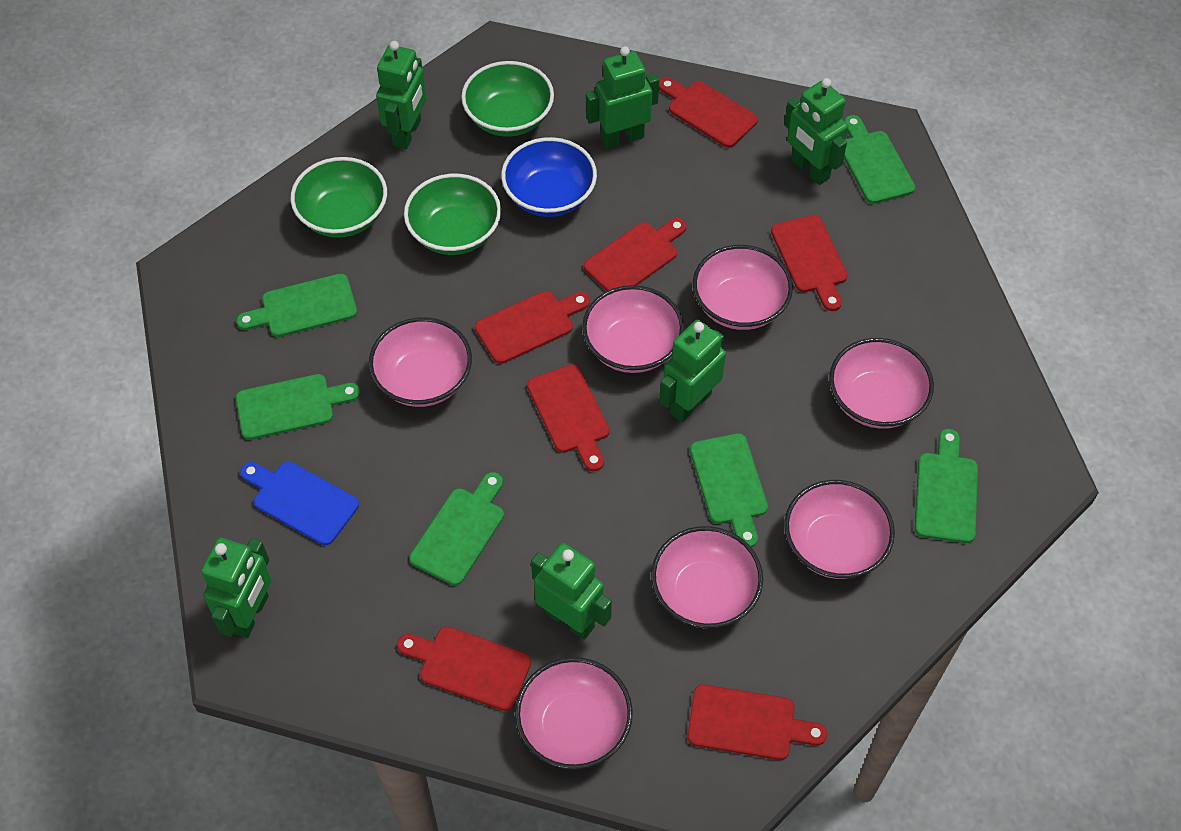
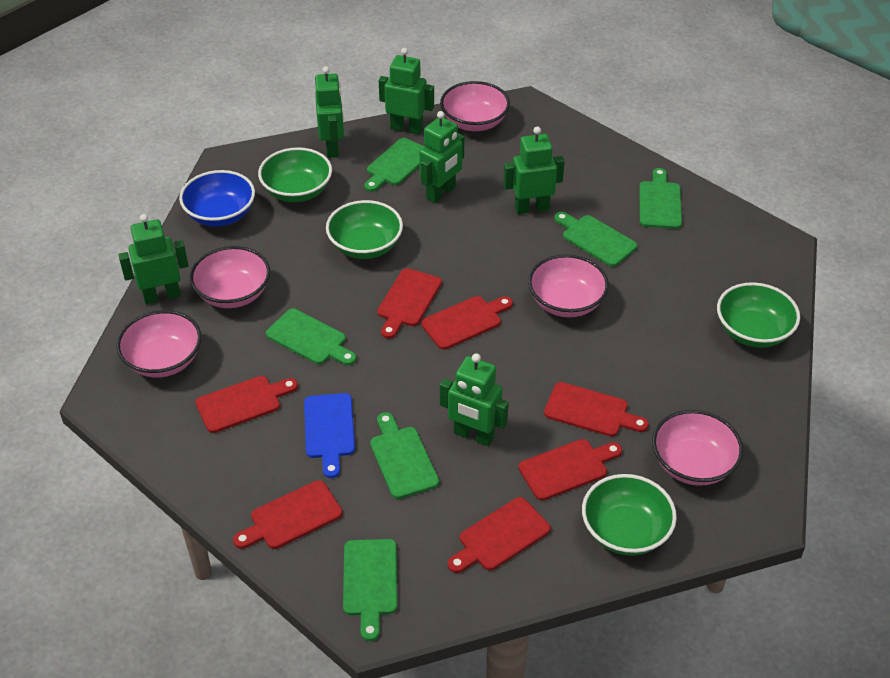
green bowl: [291,157,387,238] [404,174,501,255] [461,61,554,137] = 3 -> [258,147,332,202] [326,200,403,259] [582,474,677,555] [717,282,800,348] = 4
pink bowl: [369,317,472,407] [515,657,633,770] [582,285,684,373] [651,526,763,628] [693,245,793,330] [784,480,895,579] [829,338,934,429] = 7 -> [116,310,201,378] [190,246,270,308] [440,81,510,131] [528,254,609,317] [652,410,743,486] = 5

